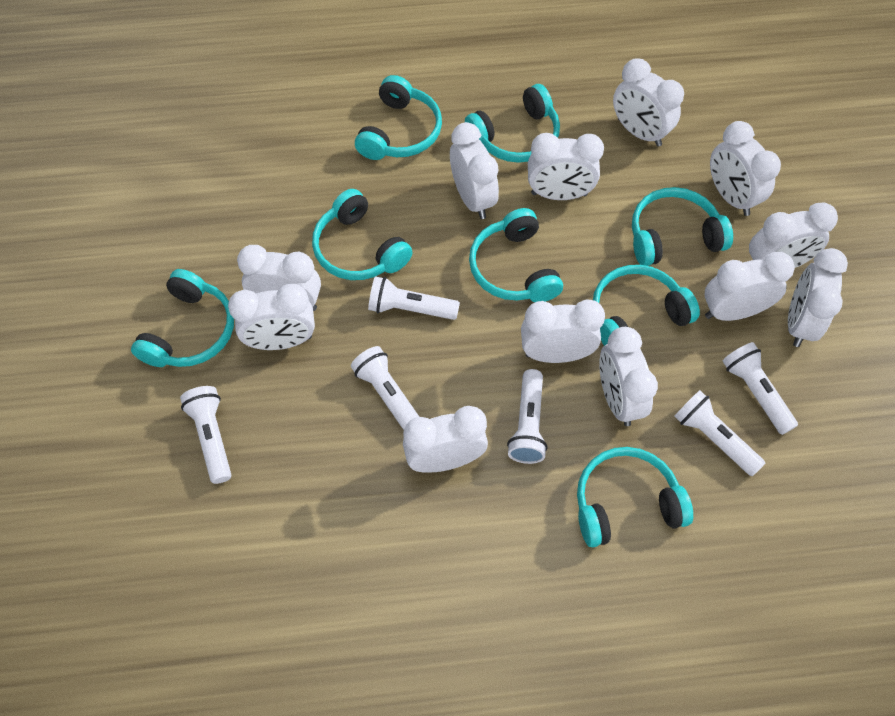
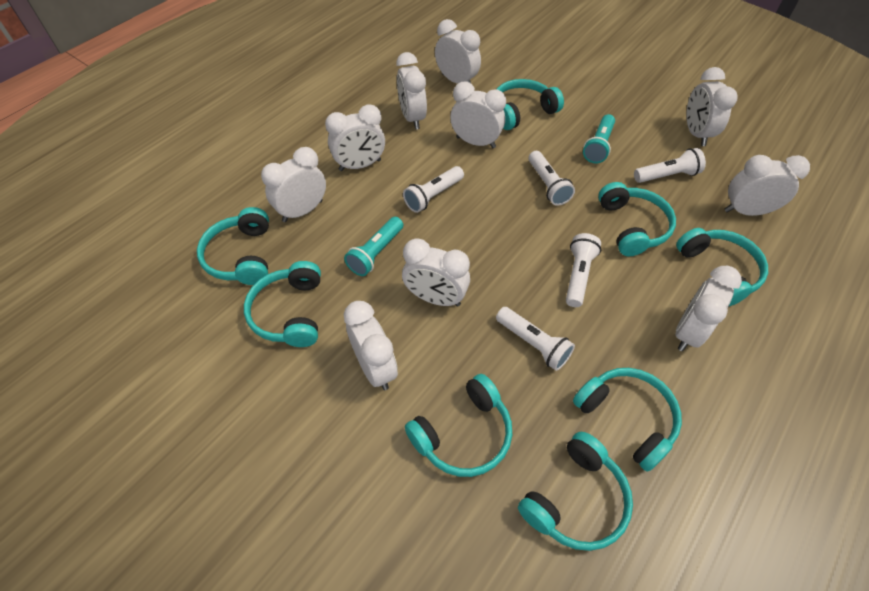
turquoise flashlight: none = 0 -> [344,217,403,276] [583,114,615,163] = 2
white clock: [228,283,315,350] [237,245,321,311] [403,406,488,473] [450,122,499,219] [521,299,605,363] [528,133,604,200] [599,327,658,426] [613,58,684,147] [705,252,795,321] [710,121,781,216] [749,202,838,268] [788,248,848,347] = 12 -> [261,147,326,222] [325,104,385,171] [344,301,398,390] [396,52,427,130] [402,238,470,307] [435,19,481,83] [450,82,506,148] [675,266,742,351] [686,67,738,146] [724,155,810,216] = 10
white flashlight: [180,386,231,484] [351,346,419,430] [368,276,460,320] [507,369,547,464] [674,390,765,476] [722,342,798,435] = 6 -> [403,166,464,213] [496,307,575,371] [529,151,575,206] [566,233,601,307] [634,148,706,183] = 5

